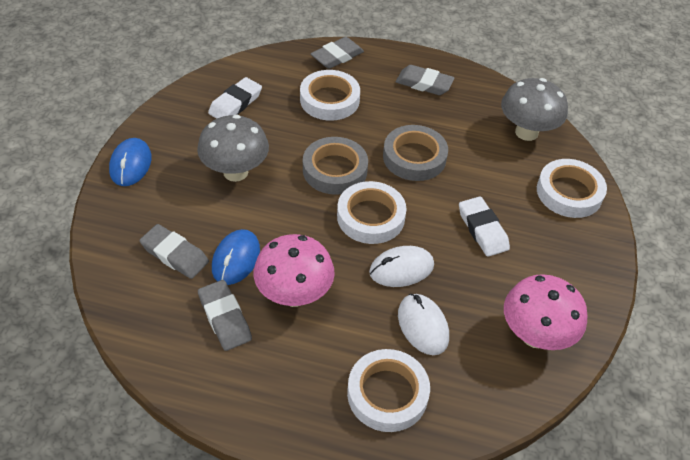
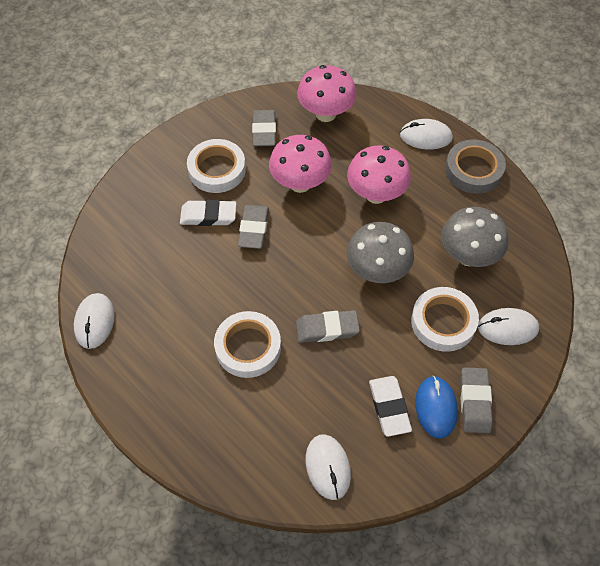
blue mouse: [109,138,152,186] [212,229,260,285] = 2 -> [415,376,458,439] = 1
grey tape: [303,137,368,195] [383,125,448,181] = 2 -> [445,139,506,194] = 1
pink mushroom: [254,234,335,307] [504,274,588,350] = 2 -> [269,135,332,193] [297,65,357,122] [347,145,411,204] = 3
white mouse: [369,246,434,287] [398,294,449,355] = 2 -> [74,293,115,349] [306,434,351,500] [400,119,453,150] [478,308,539,345] = 4
white tape: [300,70,360,121] [337,181,406,244] [347,349,430,432] [537,159,607,218] = 4 -> [187,139,246,193] [214,311,281,378] [411,287,479,352] = 3

